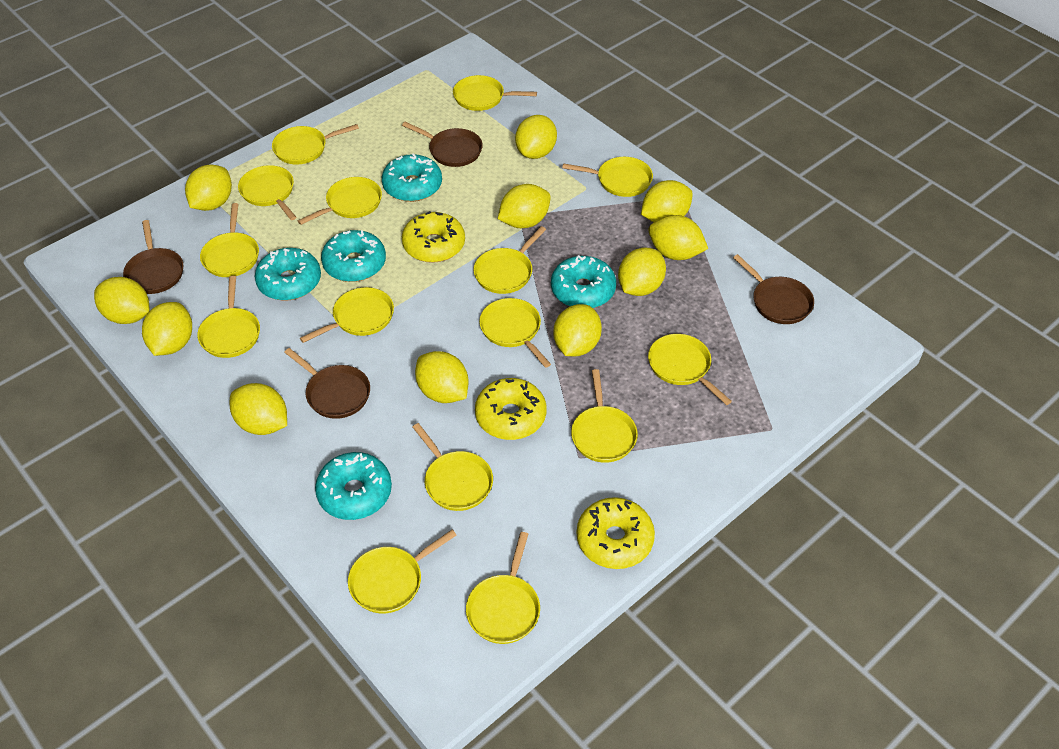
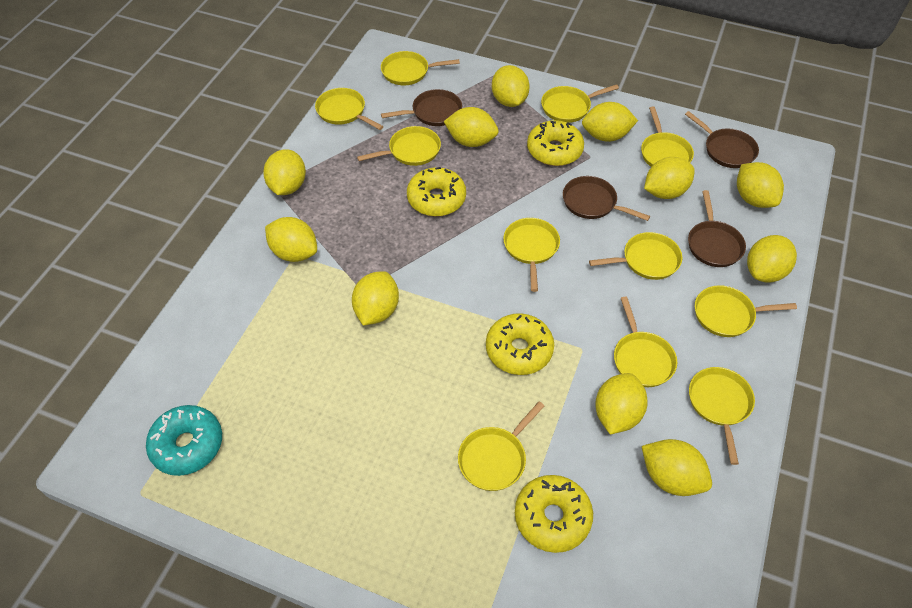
turquoise donut: [255,248,321,301] [315,452,392,520] [321,230,386,282] [382,153,442,202] [551,255,616,308] = 5 -> [146,405,222,476] = 1
yellow donut: [402,211,465,263] [475,378,547,440] [576,497,655,569] = 3 -> [407,167,466,217] [486,313,554,375] [515,475,593,553] [527,120,584,166] = 4
yellow pan: [197,276,260,358] [200,203,259,277] [238,165,296,220] [272,124,359,165] [298,177,382,225] [300,287,394,343] [348,530,457,614] [413,423,493,511] [453,75,537,111] [466,532,540,644] [473,226,546,294] [479,298,551,368] [562,157,653,197] [571,369,638,463] [648,334,732,405] = 15 -> [315,88,383,130] [357,126,441,166] [381,51,460,85] [458,402,544,491] [503,218,560,292] [541,84,619,123] [589,232,683,280] [614,297,677,387] [641,106,694,167] [689,367,755,465] [695,285,797,337] = 11

